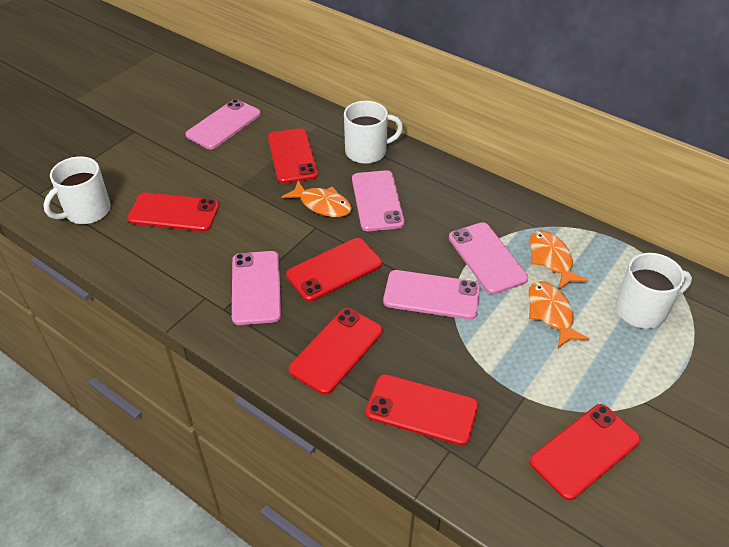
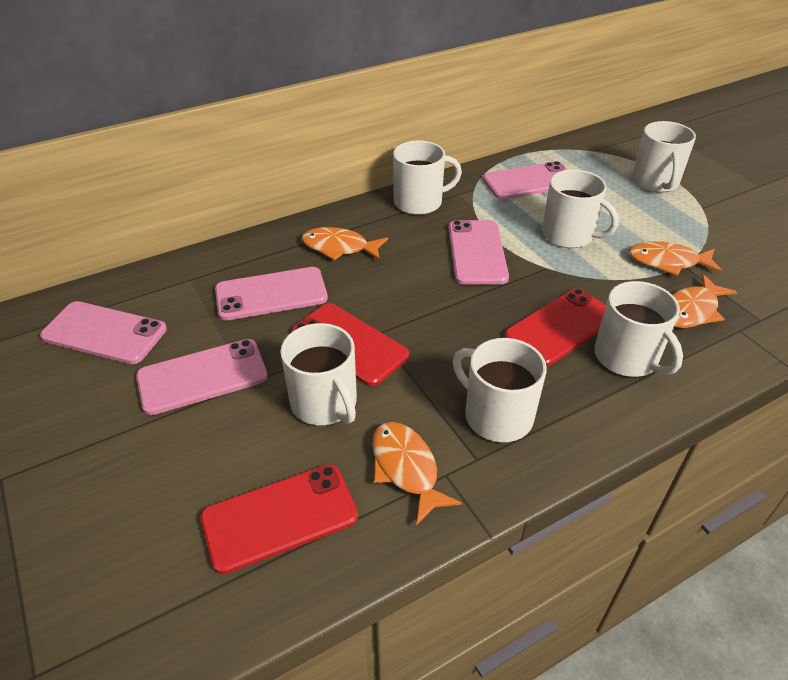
orange fish: [282,180,352,217] [528,281,589,348] [530,230,589,290] = 3 -> [302,227,388,261] [372,422,462,525] [629,241,722,276] [672,274,737,328] = 4
red phone: [128,192,219,232] [268,128,318,184] [286,238,382,302] [289,308,383,395] [366,374,478,446] [530,404,641,500] = 6 -> [200,464,358,574] [291,303,409,386] [504,288,606,366] = 3
white mug: [43,156,111,224] [344,101,403,164] [615,253,692,329] = 3 -> [280,323,357,425] [393,141,462,215] [453,338,547,442] [542,169,619,248] [594,281,683,377] [632,121,696,193] = 6

